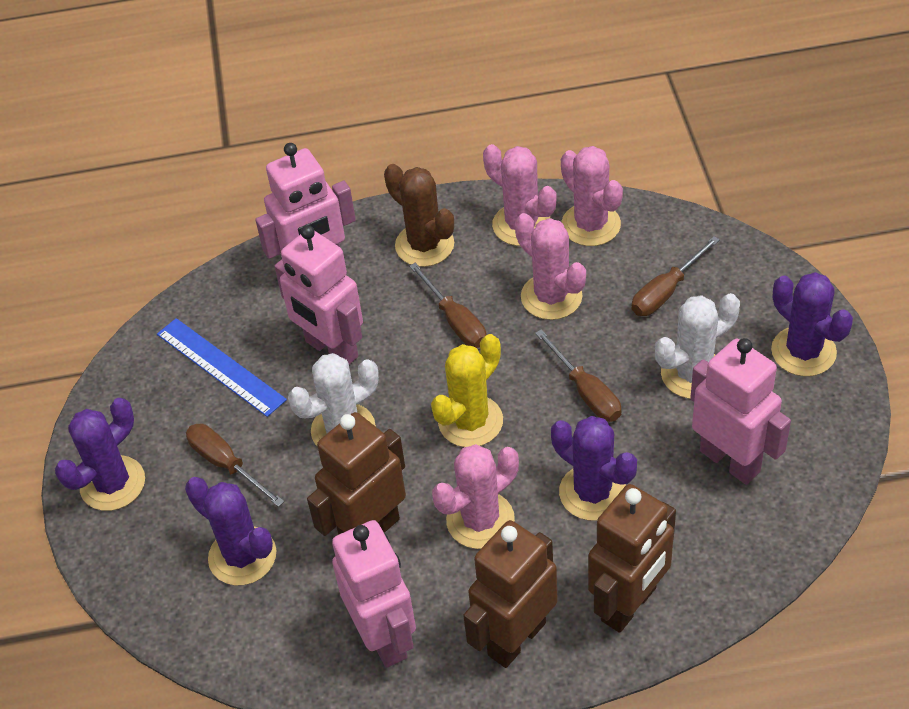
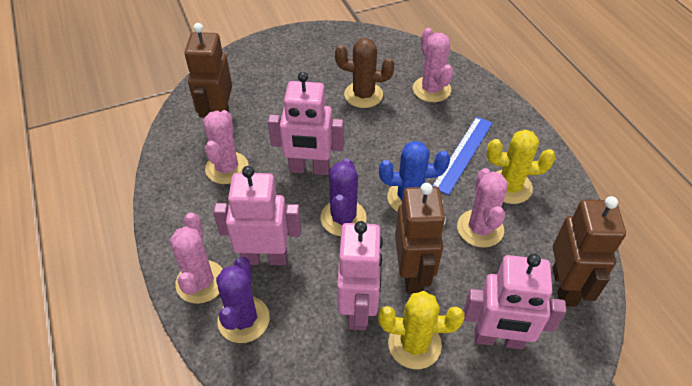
blue cactus: none = 0 -> [379,141,450,212] = 1
brown screwdriver: [186,423,284,507] [409,263,486,348] [535,329,622,422] [632,236,720,316] = 4 -> none = 0
purple cactus: [55,398,145,511] [185,477,276,585] [551,416,637,521] [771,272,853,376] = 4 -> [216,257,270,343] [321,158,366,236] = 2
white cactus: [288,353,379,446] [655,293,740,399] = 2 -> none = 0
yellow cactus: [431,334,503,447] = 1 -> [378,291,465,369] [487,129,556,204] = 2

